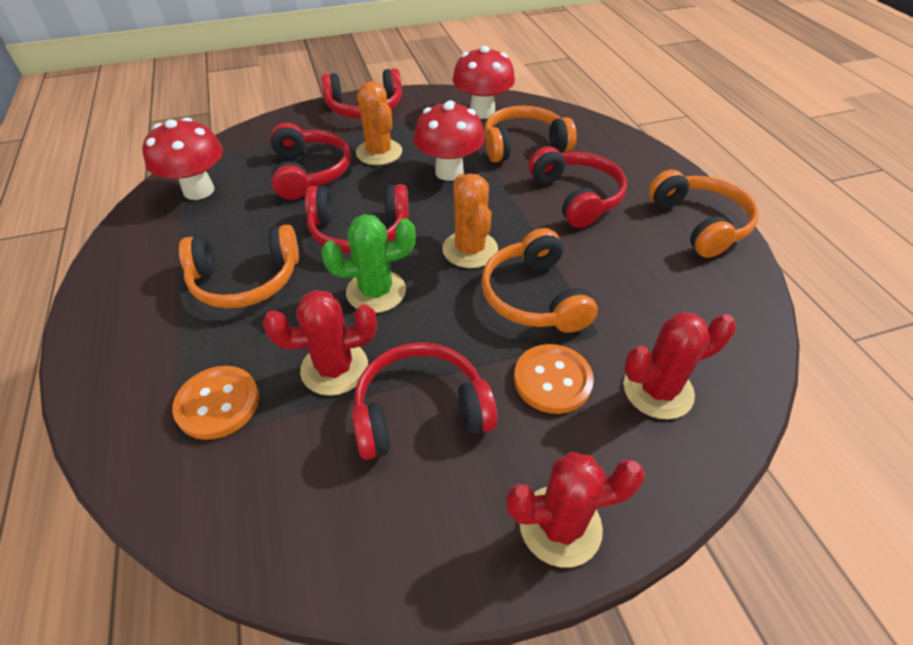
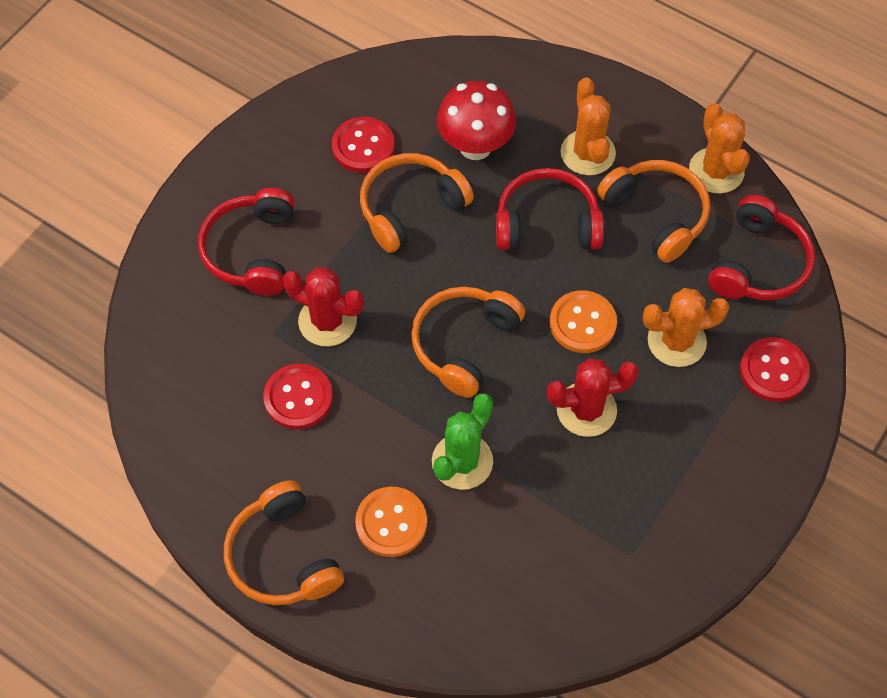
orange cactus: [356,81,402,165] [442,174,498,268] = 2 -> [561,77,616,175] [643,288,729,367] [689,103,750,194] = 3
red button: none = 0 -> [263,364,333,429] [332,117,395,173] [740,337,810,402] = 3
red cactus: [263,290,377,396] [506,452,645,568] [623,312,736,419] = 3 -> [283,268,364,346] [547,358,639,437] = 2
red headphones: [271,123,351,200] [305,184,409,253] [321,68,402,118] [352,342,497,460] [529,147,627,228] = 5 -> [198,188,294,296] [496,168,604,250] [708,195,815,300] = 3
red mushroom: [142,117,223,200] [413,100,485,181] [453,46,515,119] = 3 -> [437,81,516,160] = 1

